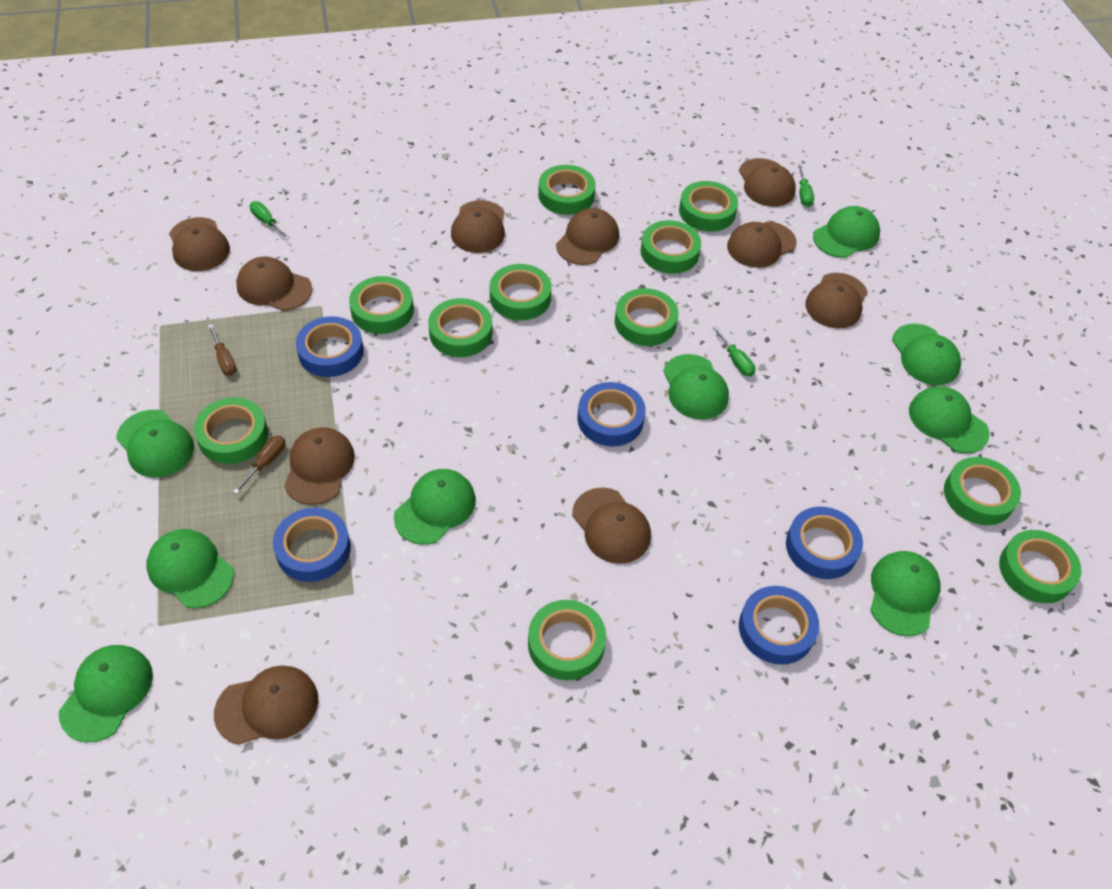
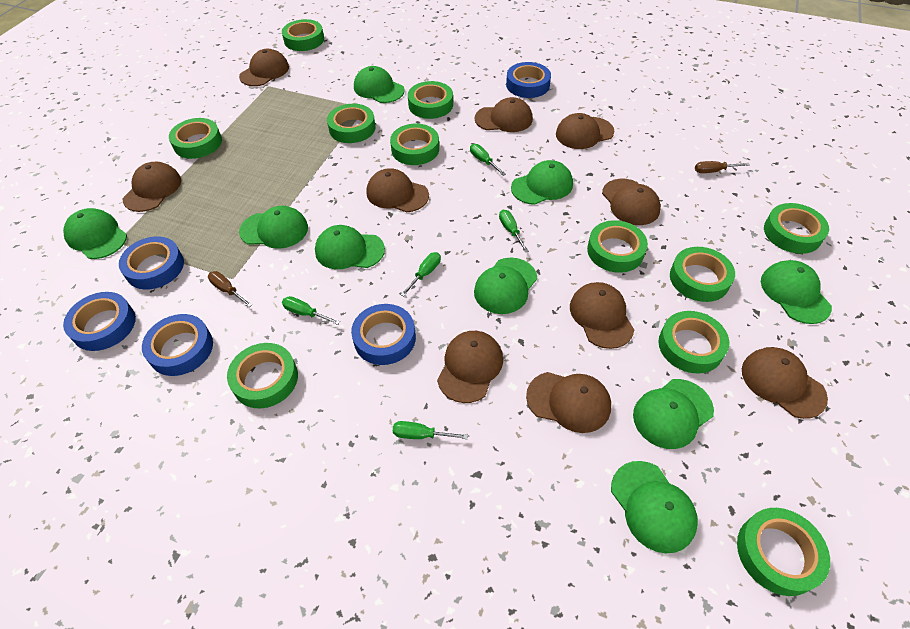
green screwdriver: [250,201,290,240] [713,326,755,377] [798,164,814,207] = 3 -> [282,296,340,325] [393,421,468,439] [400,252,441,296] [470,144,506,176] [499,210,529,253] = 5

